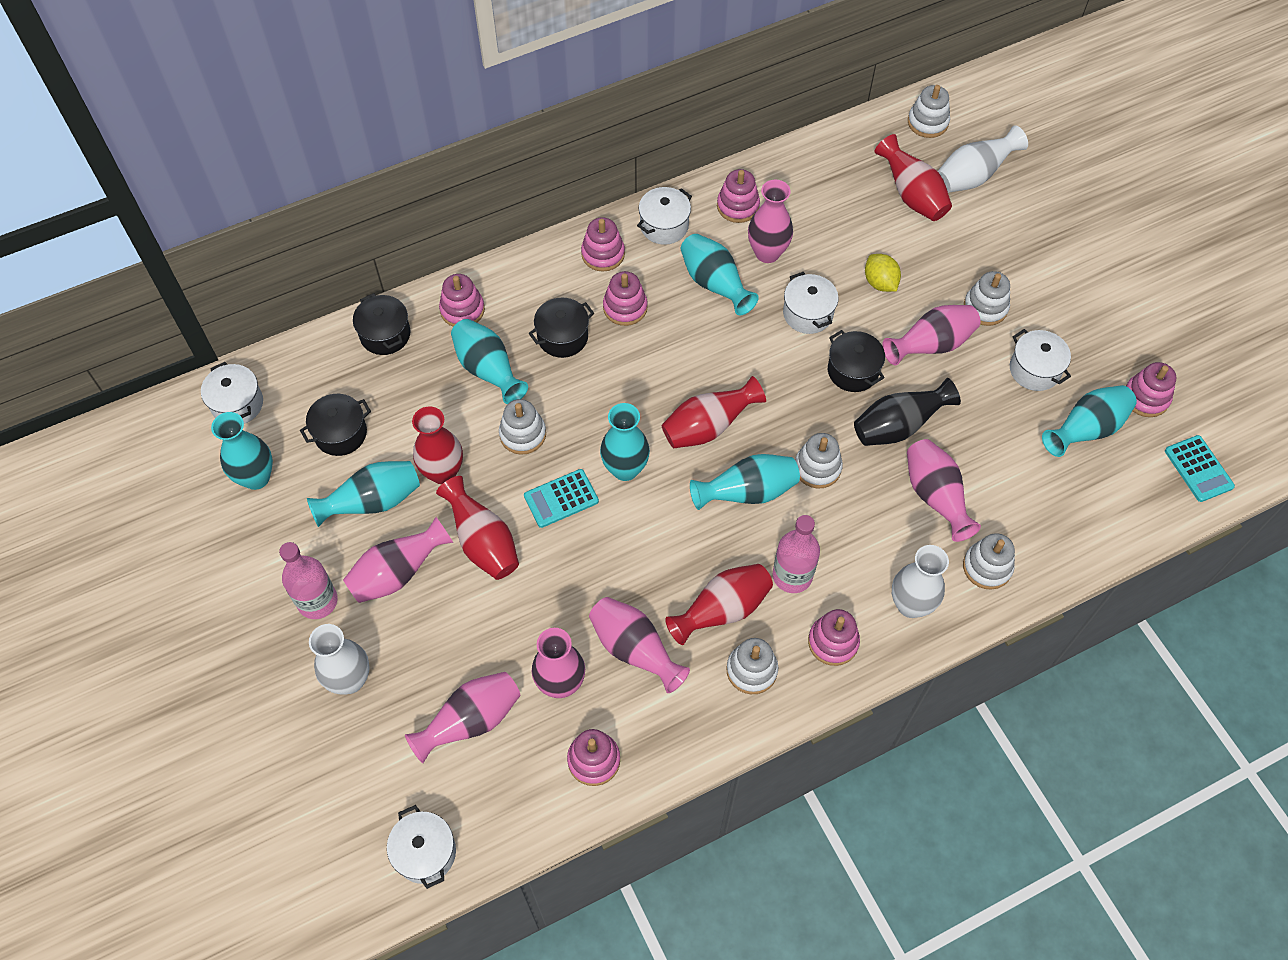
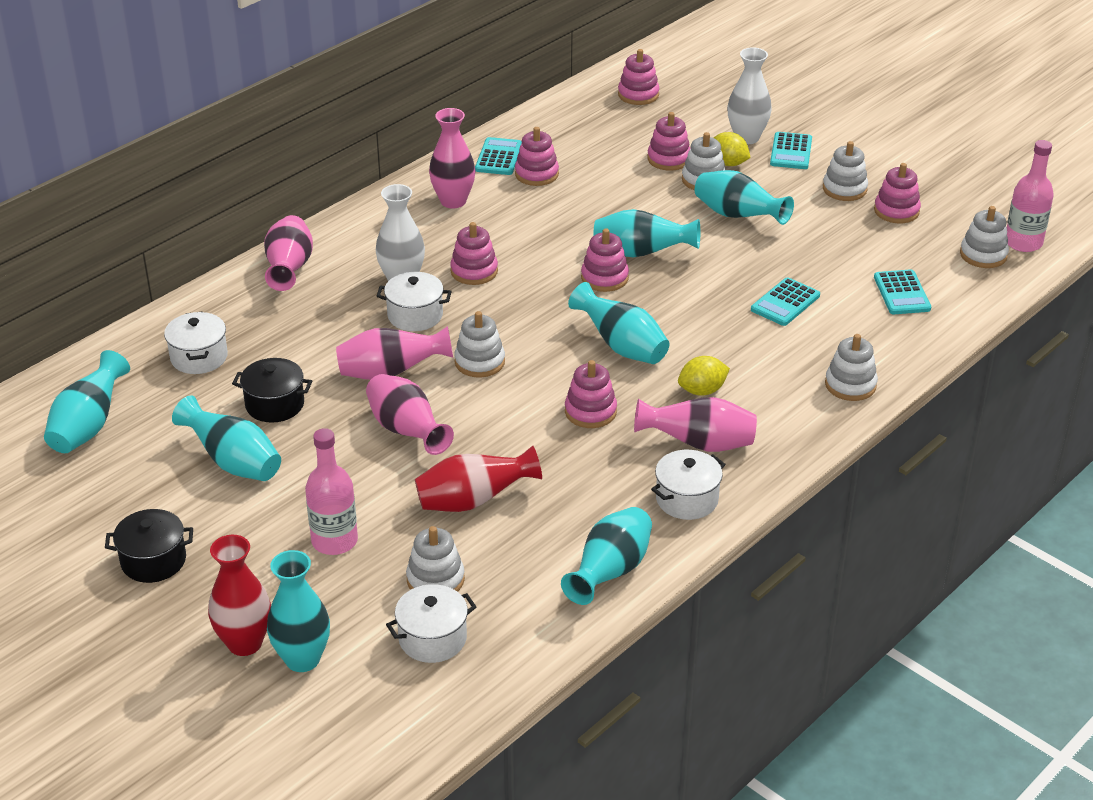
black pot: [300,394,371,456] [353,293,411,355] [529,297,594,358] [828,330,885,392] = 4 -> [105,509,193,583] [232,358,312,423] = 2
black vase: [854,378,961,446] = 1 -> none = 0
pink vase: [343,517,453,603] [405,672,520,763] [532,628,585,698] [589,597,690,693] [748,180,793,263] [882,305,980,365] [907,439,981,542] = 7 -> [264,215,313,291] [336,326,453,380] [366,374,454,455] [429,108,475,208] [634,397,757,452] = 5
red vase: [412,407,463,484] [436,476,519,580] [662,376,766,448] [665,564,773,645] [874,134,952,221] = 5 -> [208,535,271,656] [415,446,542,512] = 2
turquoise calculator: [524,469,599,528] [1165,435,1235,502] = 2 -> [475,137,522,175] [751,277,820,326] [770,132,812,169] [874,269,931,314] = 4
white pot: [201,362,263,424] [387,805,456,889] [637,187,692,245] [783,272,839,334] [1010,329,1071,391] = 5 -> [164,312,228,374] [376,272,452,331] [386,584,476,663] [651,450,725,520] = 4
white vase: [309,624,370,695] [892,545,949,618] [938,125,1028,193] = 3 -> [376,184,425,281] [727,47,772,144] = 2
yellow lemon: [865,254,901,292] = 1 -> [678,356,730,396] [713,132,751,166] = 2

